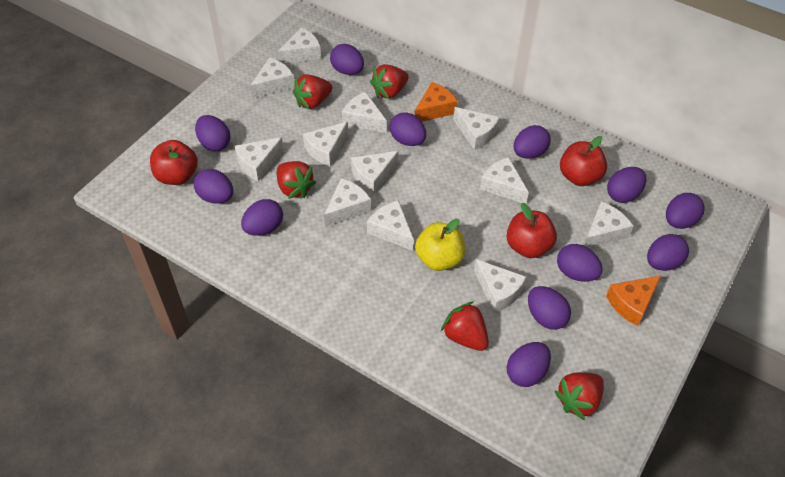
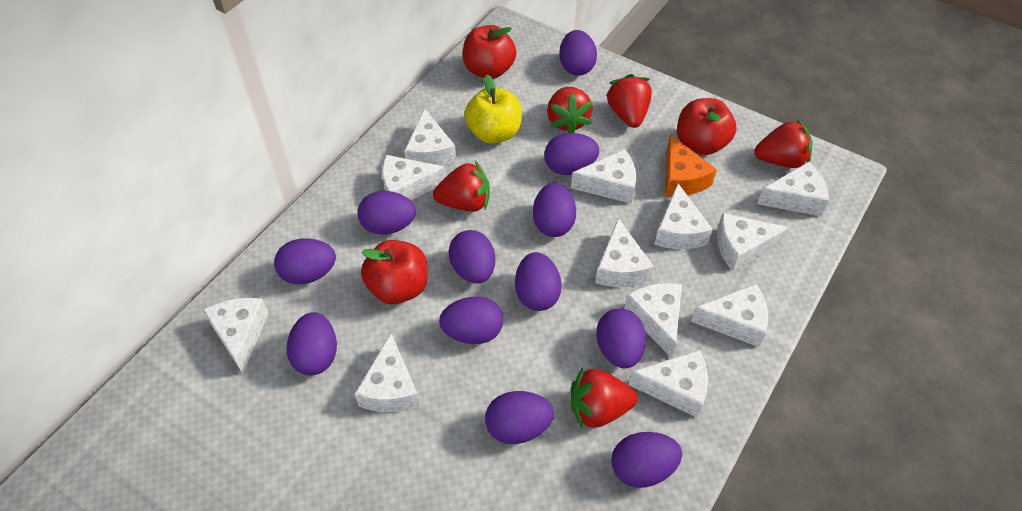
orange cheese: [414,82,458,121] [606,276,661,326] = 2 -> [665,134,717,197] = 1

